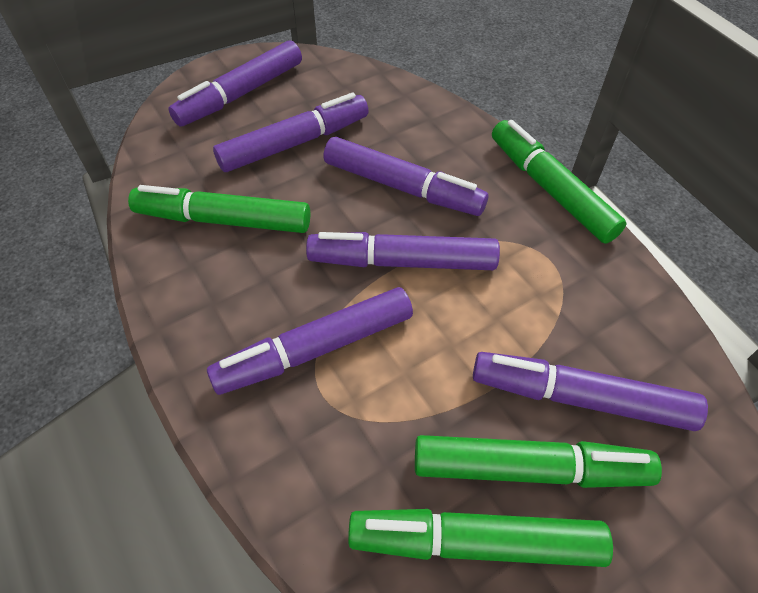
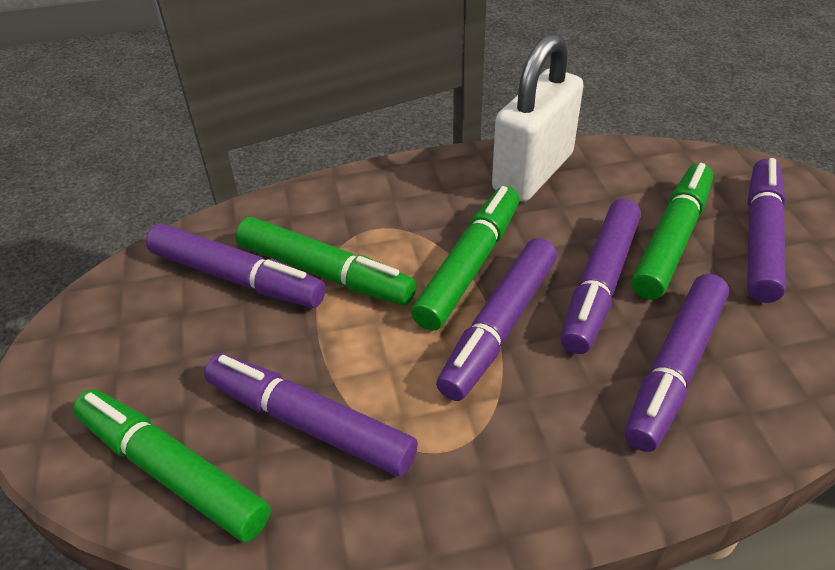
white padlock: none = 0 -> [492,33,584,202] = 1

